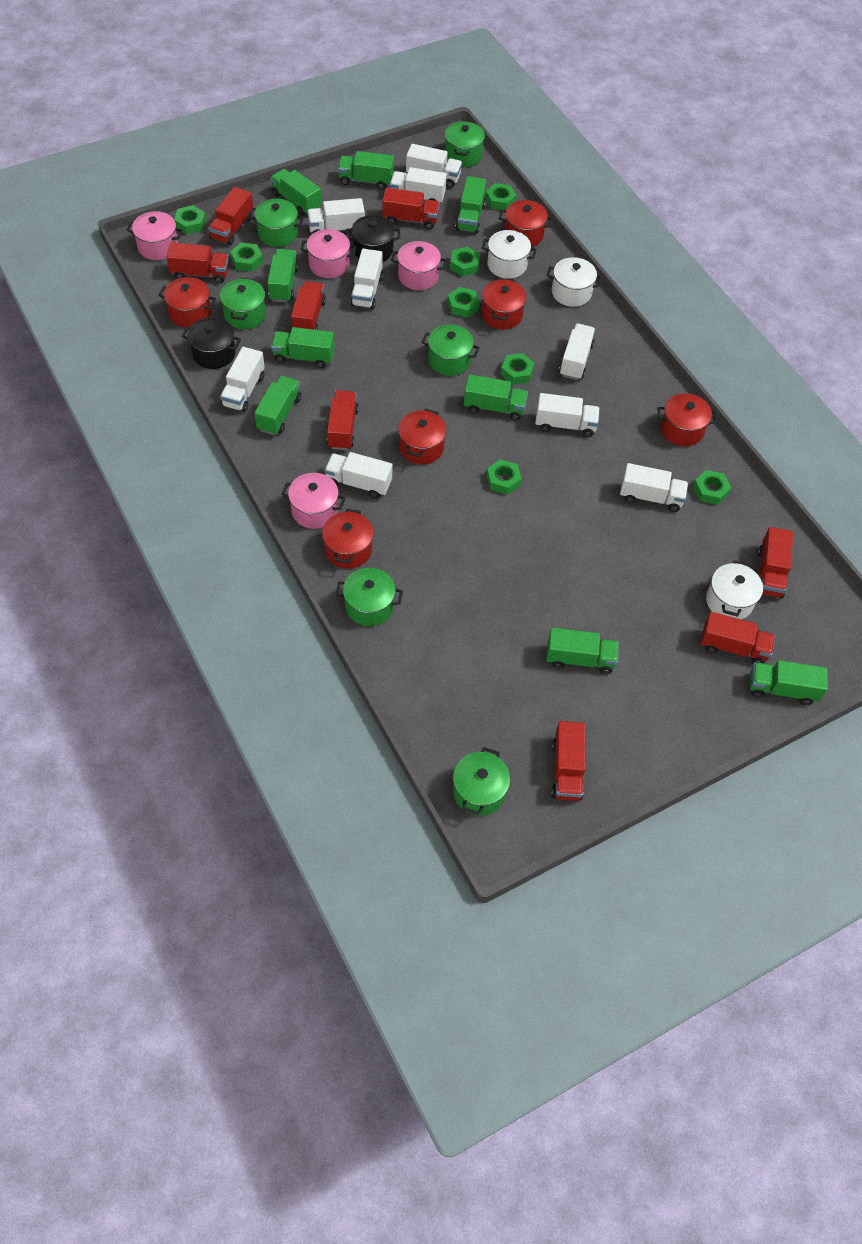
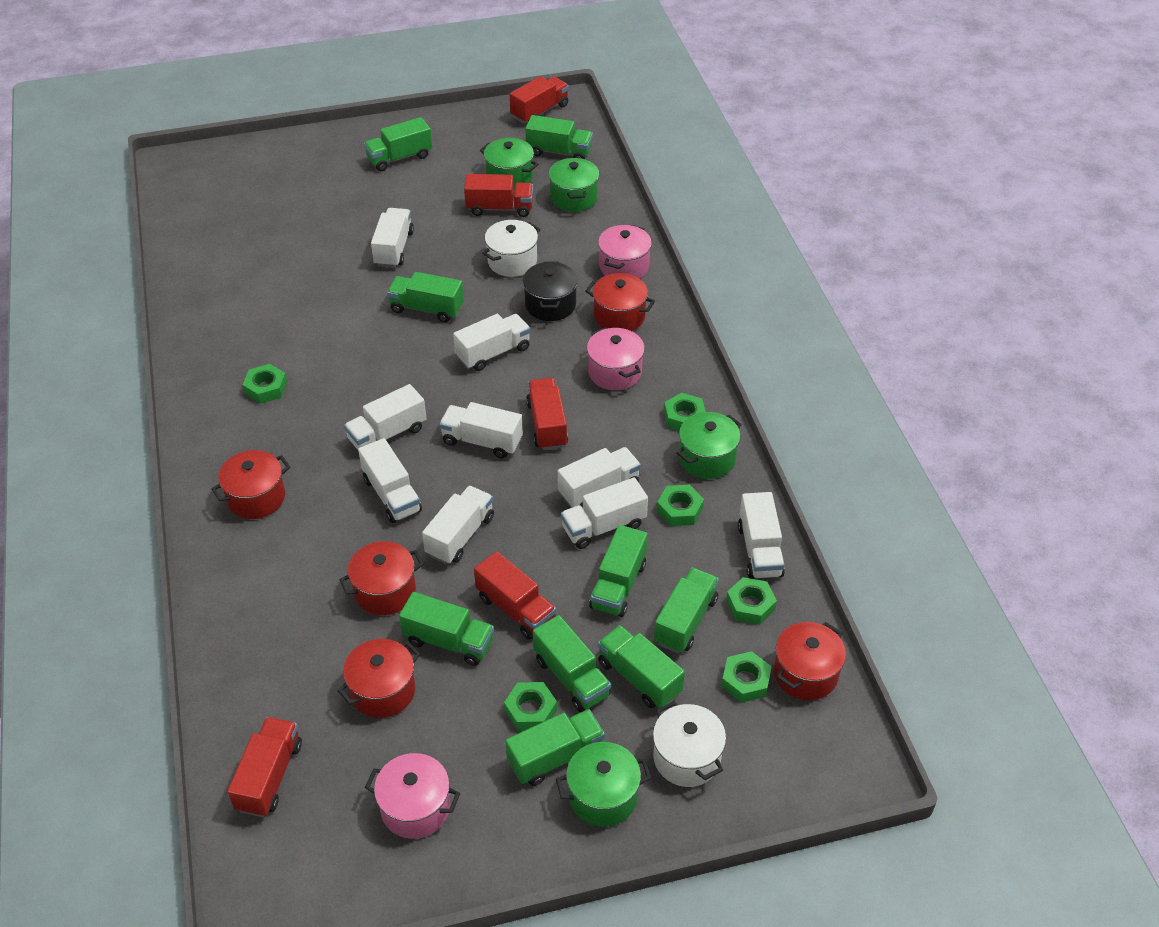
black pot: [182,317,241,369] [346,215,400,262] = 2 -> [523,261,578,321] = 1
green nut: [174,205,206,235] [230,243,263,272] [447,287,480,318] [450,247,480,277] [485,183,516,210] [486,459,522,495] [501,353,535,385] [693,470,731,505] = 8 -> [243,364,287,404] [504,682,557,731] [657,485,704,526] [664,393,706,431] [721,651,772,703] [726,577,777,625] = 6
green pot: [220,278,266,329] [249,199,304,247] [336,568,403,626] [421,324,480,376] [445,121,485,167] [453,747,510,815] = 6 -> [480,138,539,188] [548,158,599,212] [556,742,651,827] [676,412,742,479] = 4
pink pot: [127,211,183,260] [282,473,346,529] [300,229,356,278] [391,241,447,290] = 4 -> [365,753,460,839] [587,327,645,390] [598,225,652,279] = 3
red pot: [158,277,216,328] [322,509,374,569] [398,409,447,464] [481,278,527,330] [499,200,553,247] [658,393,717,446] = 6 -> [211,450,290,519] [337,639,420,718] [339,541,424,615] [586,273,655,331] [774,622,846,700] = 5
red truck: [166,243,229,284] [208,187,253,245] [291,281,326,330] [327,390,359,450] [382,188,440,230] [551,721,586,801] [701,612,775,664] [758,527,793,598] = 8 -> [227,717,302,817] [464,174,533,217] [474,551,556,640] [510,76,569,124] [526,378,568,450] = 5
white pot: [482,230,537,279] [547,257,603,307] [706,560,763,620] = 3 -> [482,220,540,277] [653,701,726,787] = 2

